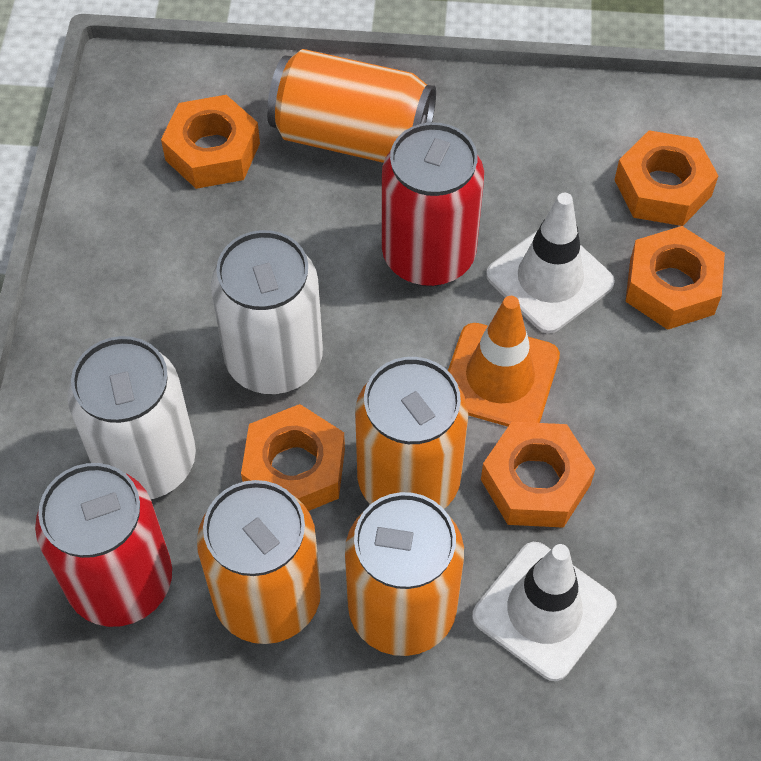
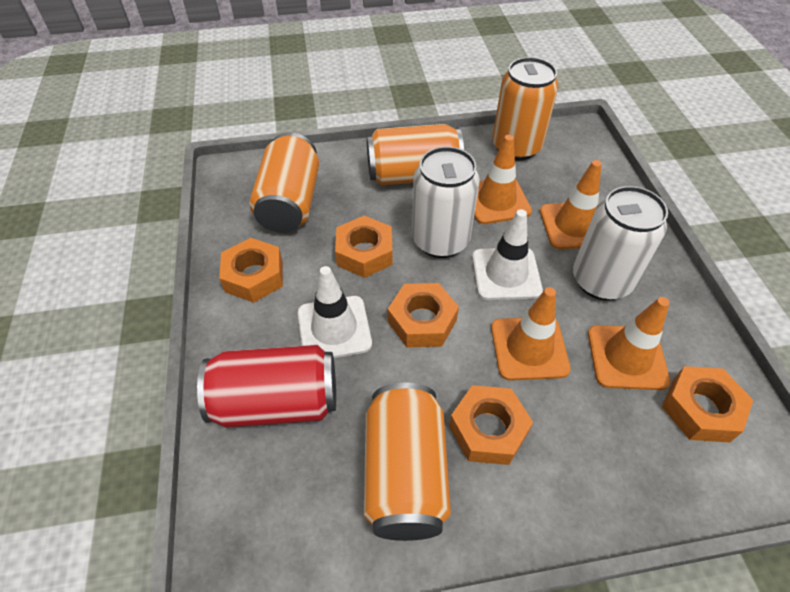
orange traffic cone: [448,296,560,427] = 1 -> [474,135,532,224] [491,287,571,381] [540,160,602,249] [588,297,670,390] = 4
red can: [35,463,172,627] [382,122,484,286] = 2 -> [197,345,336,428] = 1

